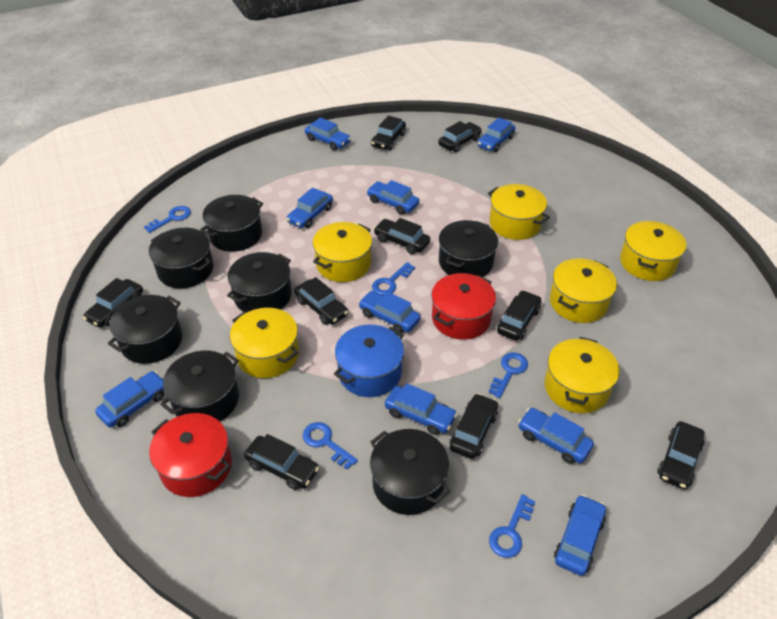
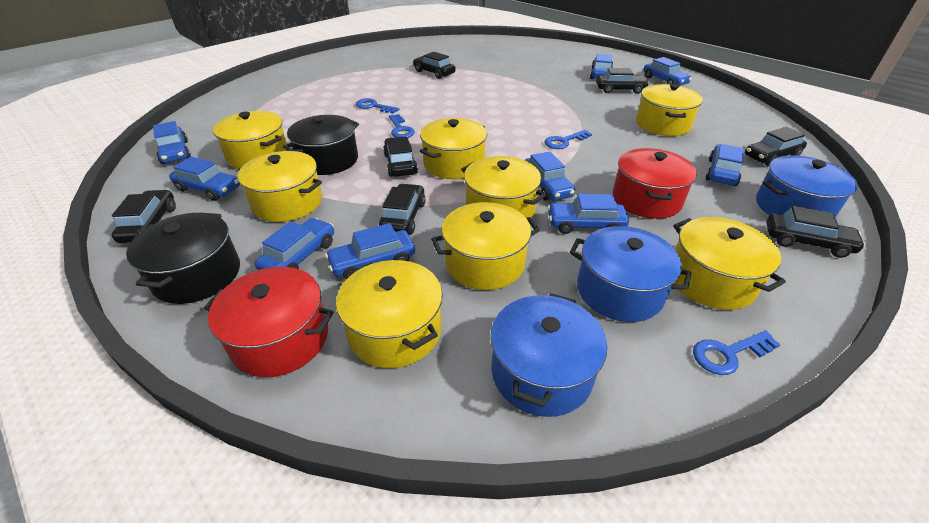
black car: [83,278,143,328] [244,434,319,490] [294,277,348,325] [371,115,406,150] [374,218,430,254] [438,121,482,152] [450,393,498,459] [497,290,541,341] [657,421,705,489] = 9 -> [112,190,176,243] [379,183,426,234] [383,137,418,177] [413,52,456,79] [596,68,649,94] [745,127,807,166] [766,206,866,258] = 7
black pot: [108,295,183,364] [149,228,214,288] [160,351,239,422] [200,195,263,252] [227,252,292,312] [370,429,450,515] [439,220,498,277] = 7 -> [126,213,240,304] [283,115,359,175] = 2
blue key: [144,206,191,233] [303,422,358,470] [372,262,415,295] [489,352,528,398] [489,494,535,558] = 5 -> [356,98,399,114] [389,114,415,138] [544,130,592,149] [693,331,780,375] = 4
blue pot: [334,325,404,397] = 1 -> [491,293,607,417] [570,226,691,322] [756,155,858,218] = 3
yellow pot: [230,308,299,378] [313,222,372,282] [488,184,550,240] [544,337,620,413] [550,258,617,323] [620,221,686,281] = 6 -> [213,111,288,169] [238,151,322,222] [336,260,443,368] [420,118,487,179] [431,202,540,290] [461,156,546,218] [636,84,703,136] [673,217,786,310] = 8

